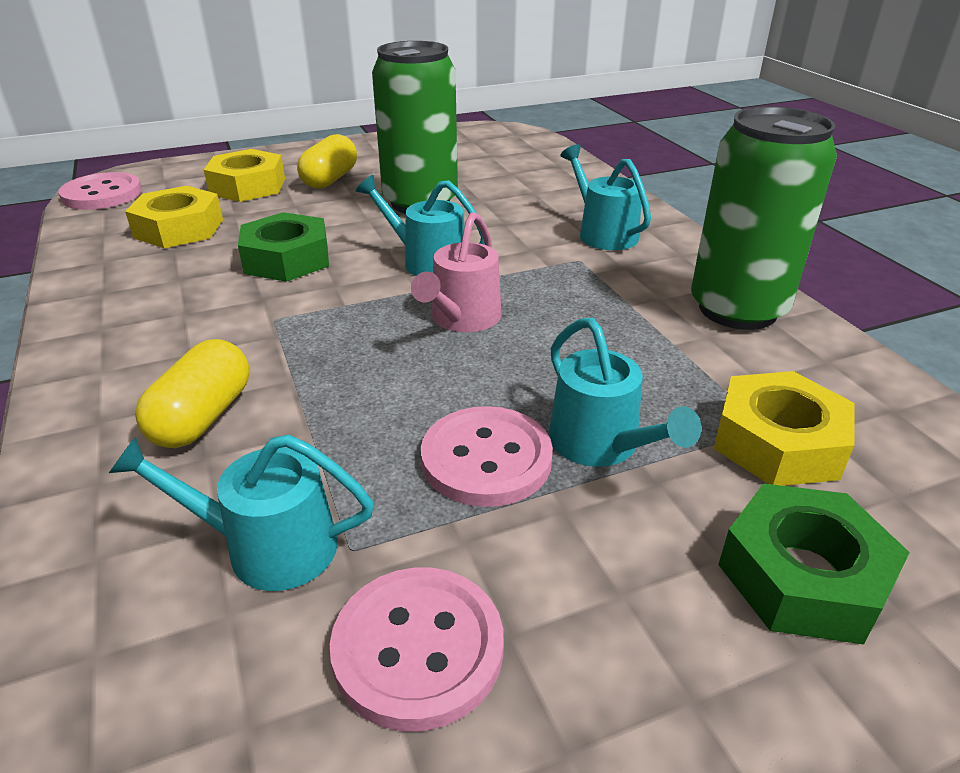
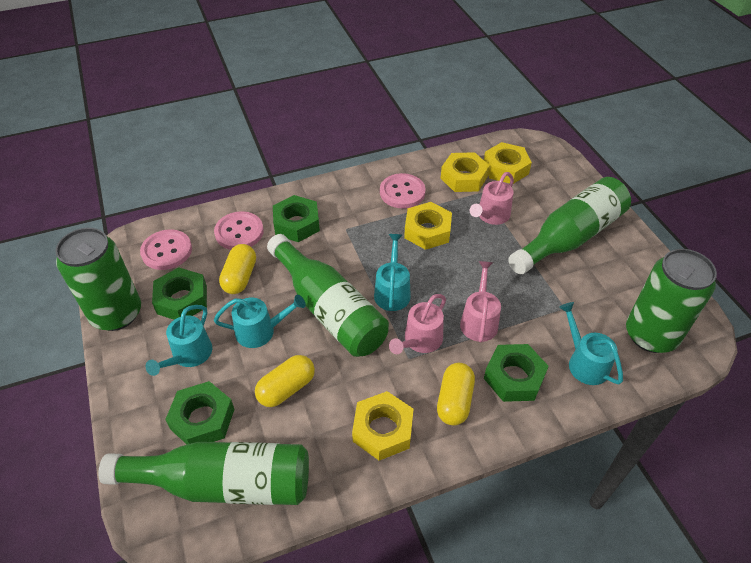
green bottle: none = 0 -> [98,442,309,505] [267,234,389,357] [508,177,631,274] = 3
green nut: [238,212,329,282] [718,483,910,645] = 2 -> [152,267,207,320] [165,381,235,444] [273,195,320,242] [484,344,549,402] = 4
pink watering can: [411,212,502,332] = 1 -> [389,294,446,354] [460,261,501,342] [470,172,514,225] = 3
yellow capsule: [135,339,249,448] [297,134,357,189] = 2 -> [219,244,256,294] [255,355,315,407] [437,363,475,426] = 3
yellow nut: [125,186,223,248] [204,149,285,202] [714,371,855,486] = 3 -> [352,391,413,461] [404,202,452,250] [441,152,490,192] [484,142,532,184] = 4

